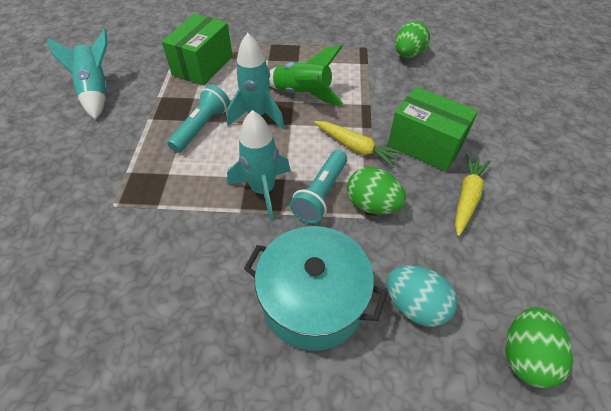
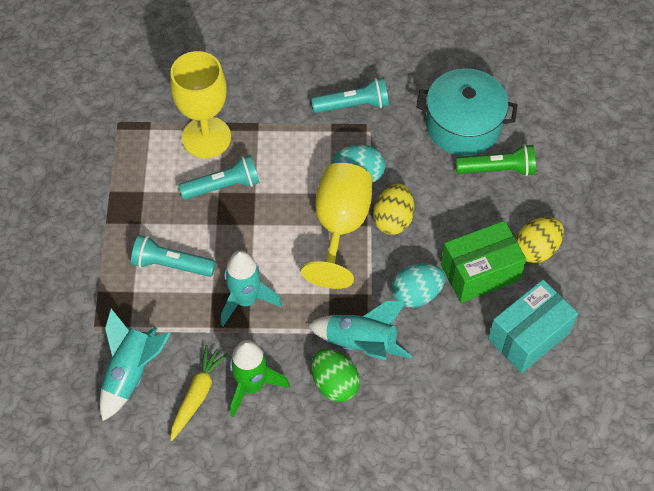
green box: [161,14,233,85] [388,87,478,172] = 2 -> [441,221,526,303] = 1
green egg: [347,167,406,214] [395,21,430,58] [506,307,573,389] = 3 -> [311,349,360,402] = 1
green flashlight: none = 0 -> [456,144,536,176] = 1
turquoise box: none = 0 -> [488,280,578,373] = 1
turquoise egg: [387,265,457,327] = 1 -> [333,145,385,183] [392,263,445,308] = 2
turquoise flashlight: [167,84,230,153] [290,150,347,223] = 2 -> [131,235,216,277] [178,155,260,200] [311,77,389,113] = 3
yellow carrot: [314,121,404,167] [455,154,490,236] = 2 -> [170,345,228,441] = 1
yellow egg: none = 0 -> [373,184,414,235] [516,217,564,263] = 2
yellow goblet: none = 0 -> [170,51,231,158] [301,163,373,289] = 2

